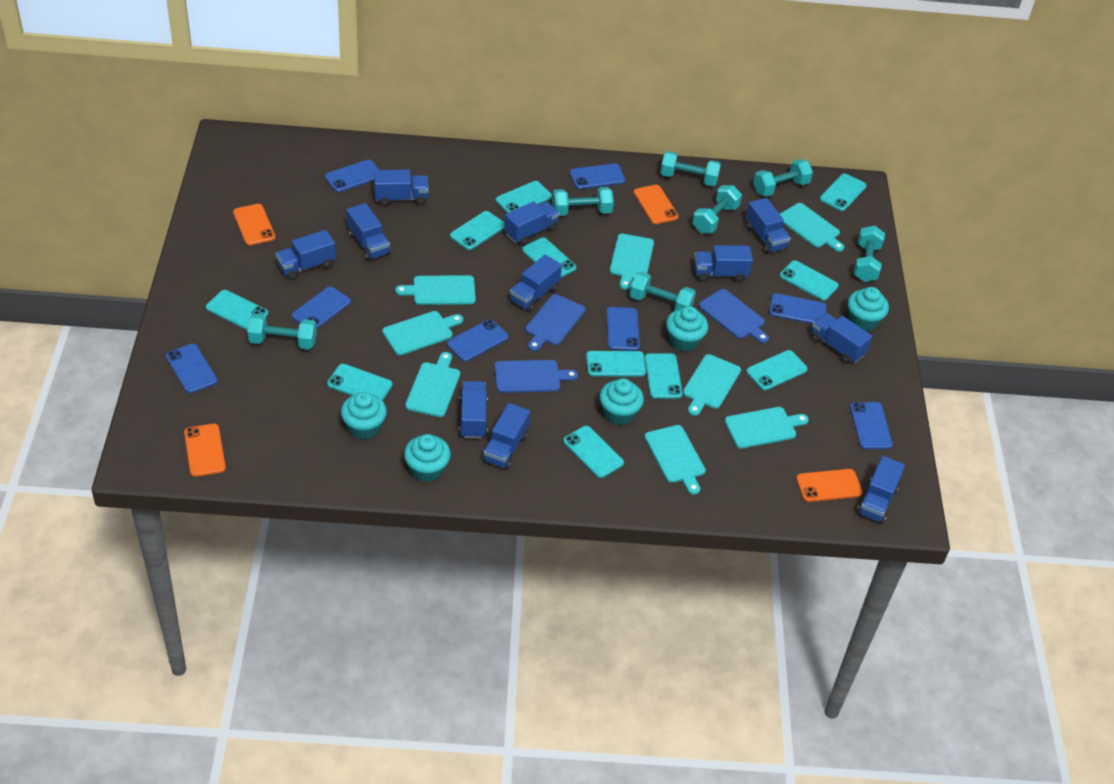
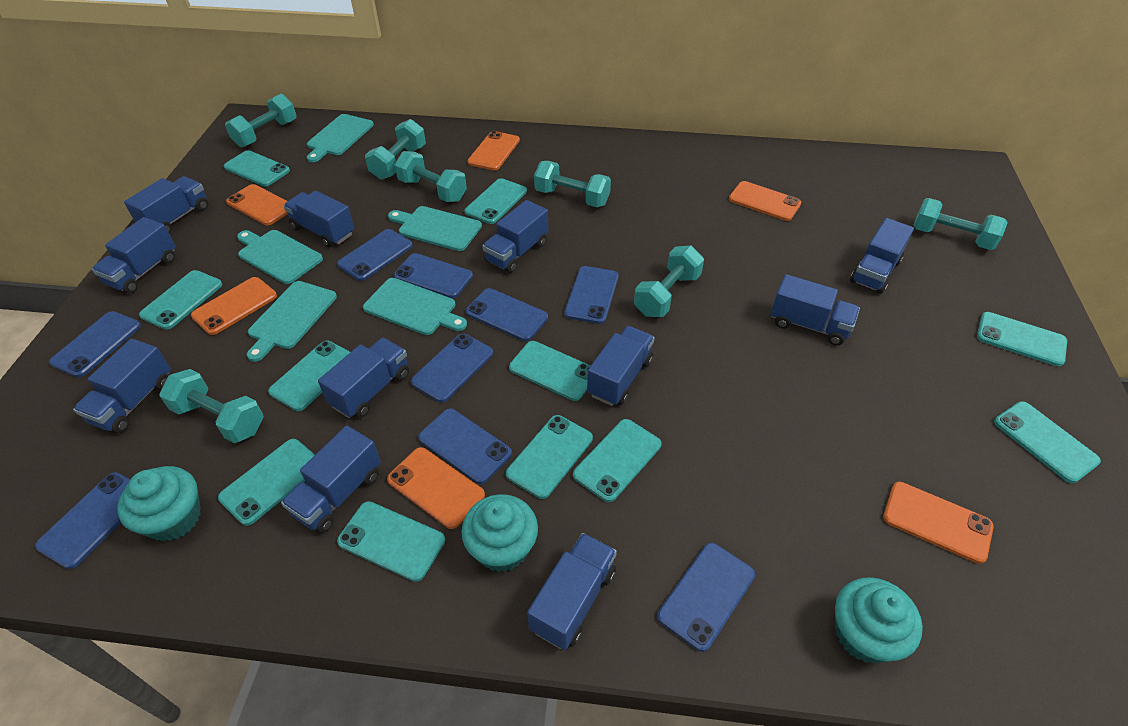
blue cutting board: [494,360,578,393] [525,294,586,351] [699,289,769,343] = 3 -> none = 0
blue phone: [166,344,218,393] [292,287,351,329] [325,160,379,192] [447,319,508,362] [570,163,625,189] [606,307,640,351] [769,293,827,324] [850,402,893,449] = 8 -> [35,472,130,569] [49,311,141,377] [337,229,413,281] [394,253,473,298] [411,334,493,402] [418,408,512,484] [466,288,548,341] [564,266,619,324] [657,543,755,652] = 9
orange phone: [184,424,226,477] [233,204,275,246] [634,185,678,224] [796,469,862,502] = 4 -> [191,277,277,335] [226,184,288,225] [387,447,485,529] [467,131,520,171] [729,181,801,221] [883,482,994,564] = 6
turquoise cupcake: [341,392,387,439] [404,434,451,482] [600,379,644,425] [666,306,708,351] [848,287,889,331] = 5 -> [117,466,201,541] [462,494,538,572] [835,577,923,663] = 3
turquoise cutting board: [382,311,463,355] [395,275,476,305] [405,352,460,417] [610,234,654,290] [645,425,706,495] [683,354,741,416] [725,407,809,449] [780,203,844,252] = 8 -> [237,230,323,284] [247,281,337,362] [307,114,374,162] [363,278,467,335] [388,206,482,251] = 5

